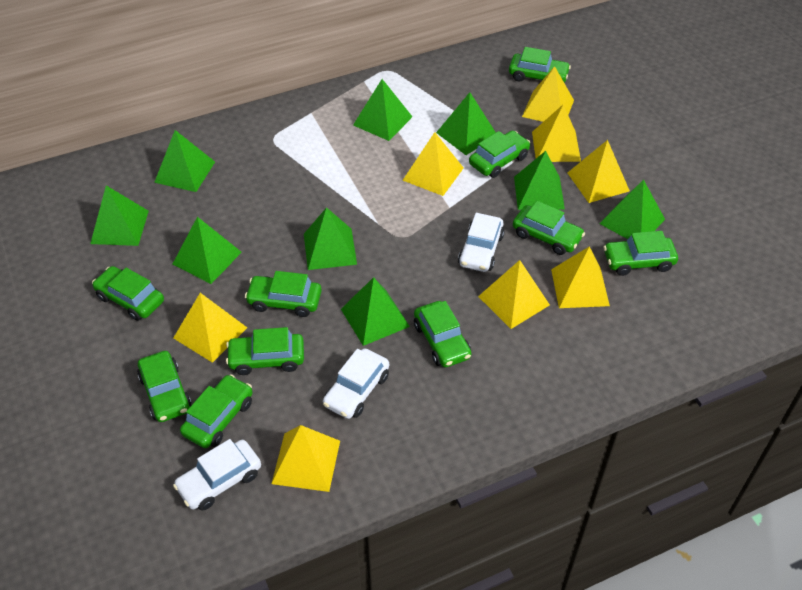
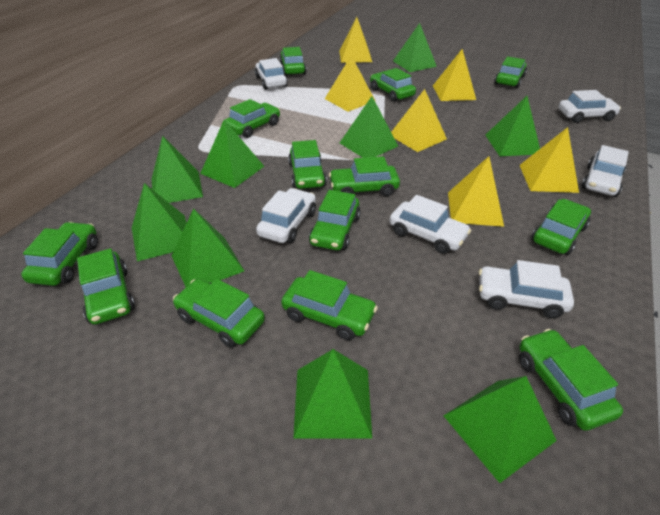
green car: [92,266,164,321] [137,351,192,422] [180,374,253,448] [226,327,304,375] [245,271,322,317] [414,301,472,367] [469,131,530,178] [509,47,571,83] [513,201,585,255] [604,231,678,276] = 10 -> [21,222,98,286] [77,248,135,325] [173,279,265,348] [225,99,280,138] [279,47,307,76] [281,270,378,340] [288,140,327,189] [309,190,361,251] [329,156,400,196] [370,68,416,102] [494,56,527,88] [519,329,623,431] [531,199,591,255] = 13
white car: [173,439,261,511] [323,348,389,419] [458,213,505,272] = 3 -> [255,58,288,90] [256,188,316,243] [390,195,471,254] [479,260,574,318] [558,90,621,123] [582,145,629,197] = 6
yellow pyramid: [173,293,247,363] [271,425,340,492] [403,132,464,196] [478,260,550,329] [522,66,574,122] [532,105,581,162] [551,246,610,308] [568,140,630,203] = 8 -> [325,55,375,112] [339,17,372,63] [391,89,447,152] [433,49,476,101] [448,156,504,227] [520,127,579,193] = 6

